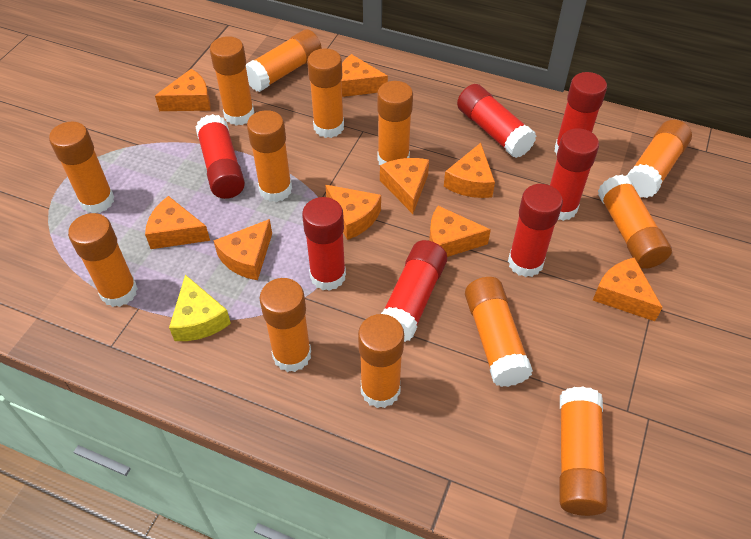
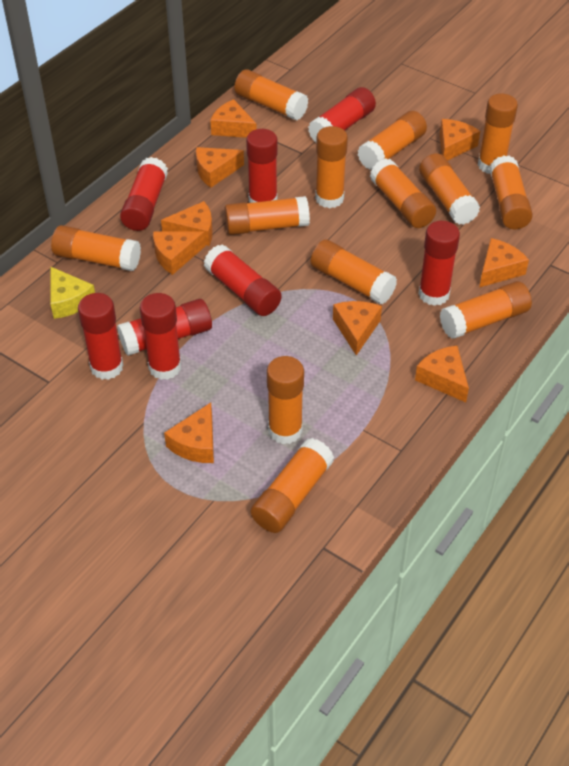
red glue stick: [196,114,245,199] [302,197,346,291] [381,240,447,342] [457,84,536,158] [508,184,563,277] [550,128,599,221] [555,72,607,156] = 7 -> [78,293,123,380] [117,299,212,356] [120,157,168,231] [140,293,181,380] [204,244,282,316] [246,129,278,203] [308,87,376,142] [418,221,460,306] = 8

